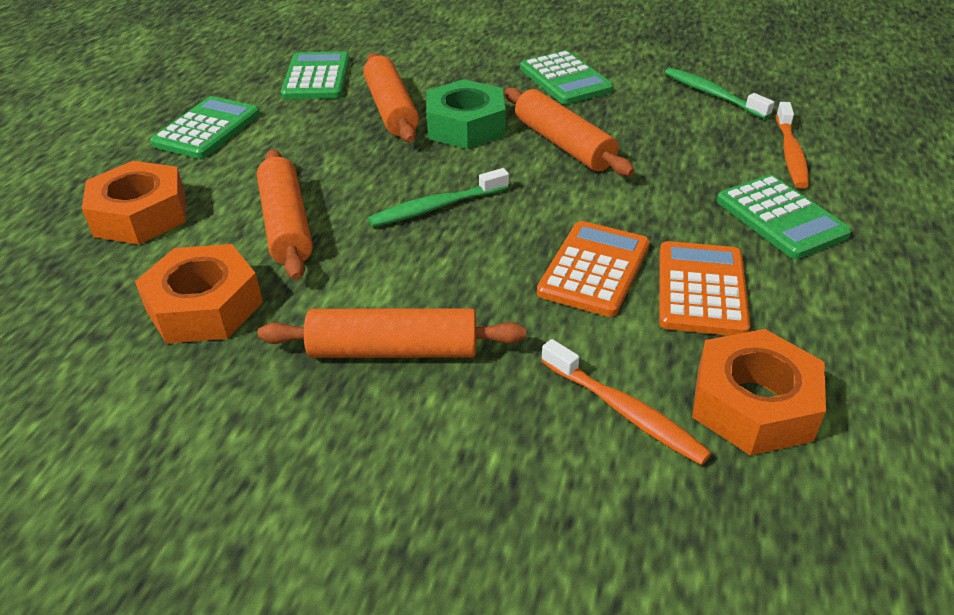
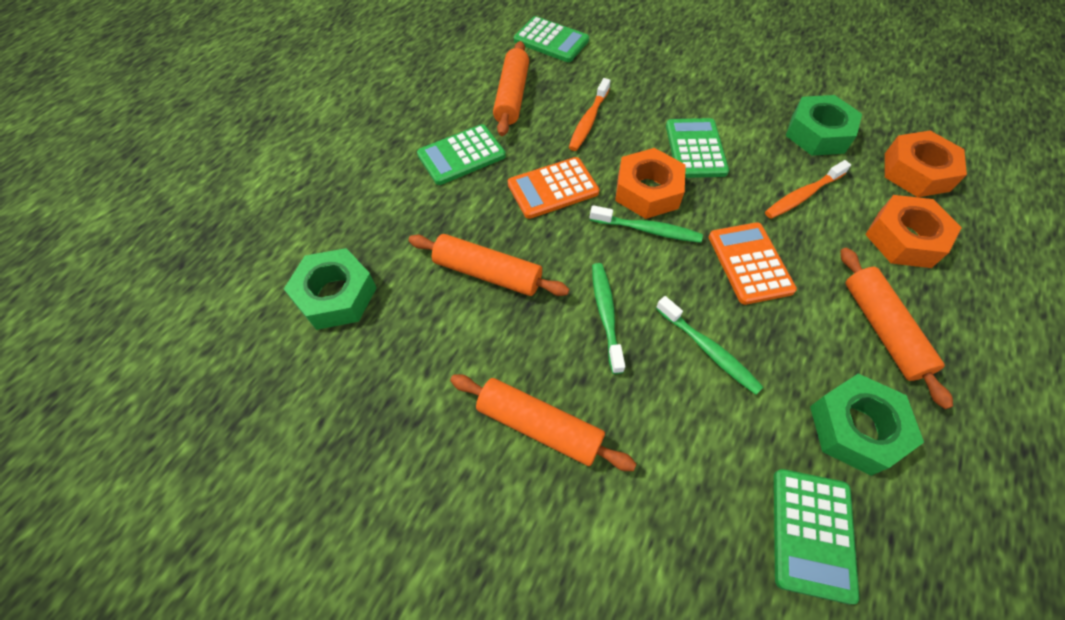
green nut: [426,79,506,149] = 1 -> [284,248,376,330] [786,95,862,156] [810,374,924,476] = 3
green toothbrush: [368,168,509,227] [665,68,774,119] = 2 -> [590,205,703,243] [592,263,625,374] [656,296,763,395] = 3

